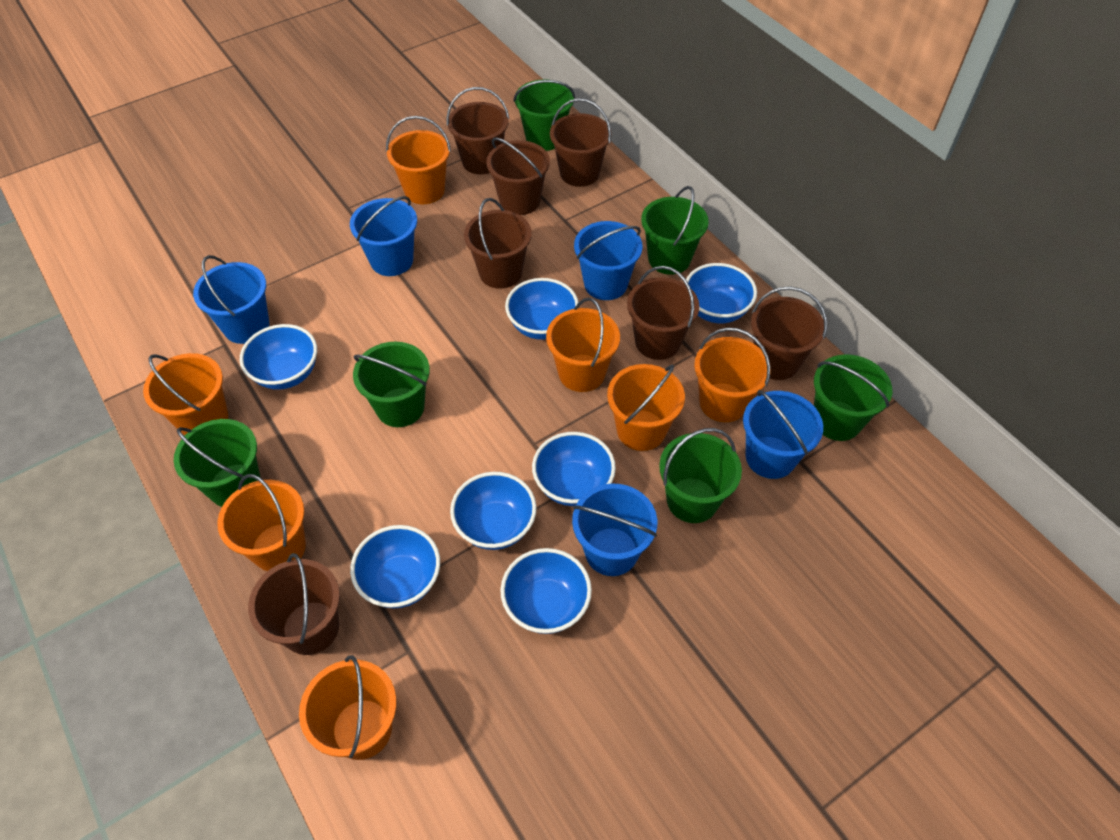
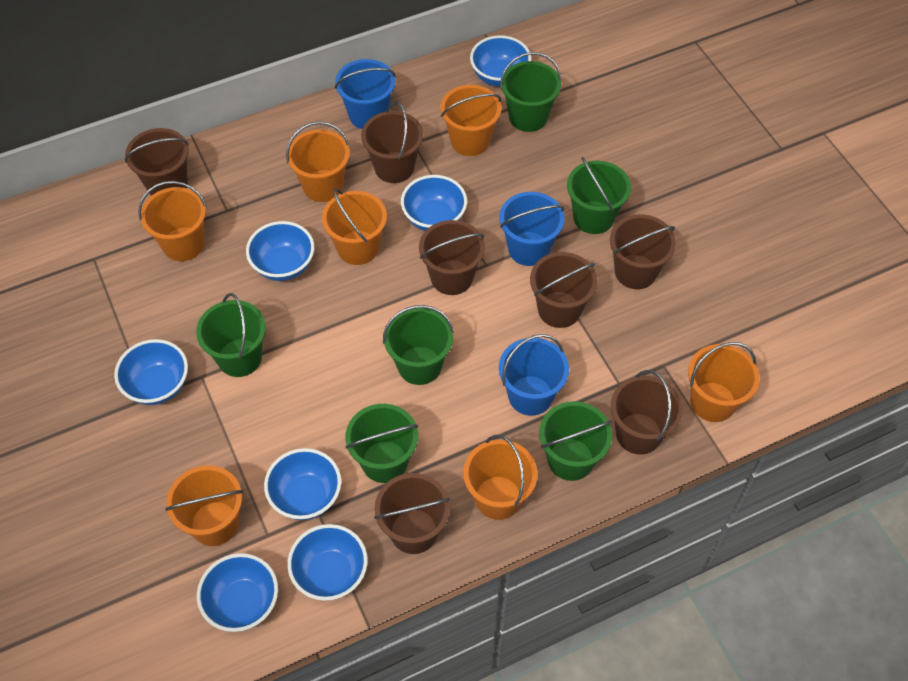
blue bucket: [193,255,269,344] [350,196,417,276] [572,483,657,576] [574,221,643,300] [743,390,823,479] = 5 -> [335,59,396,129] [499,192,565,266] [499,334,569,416] = 3

